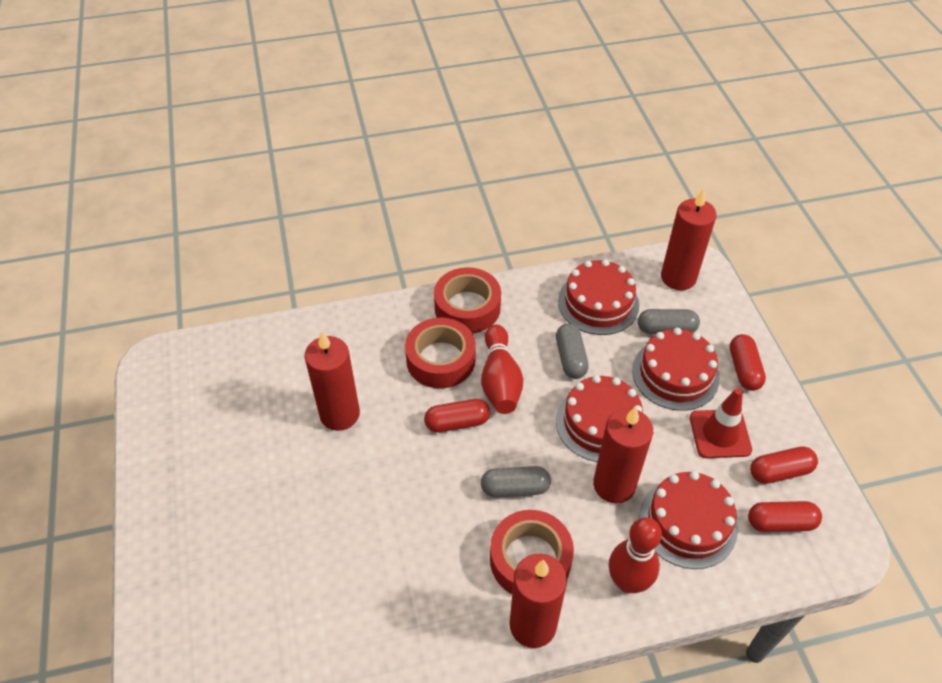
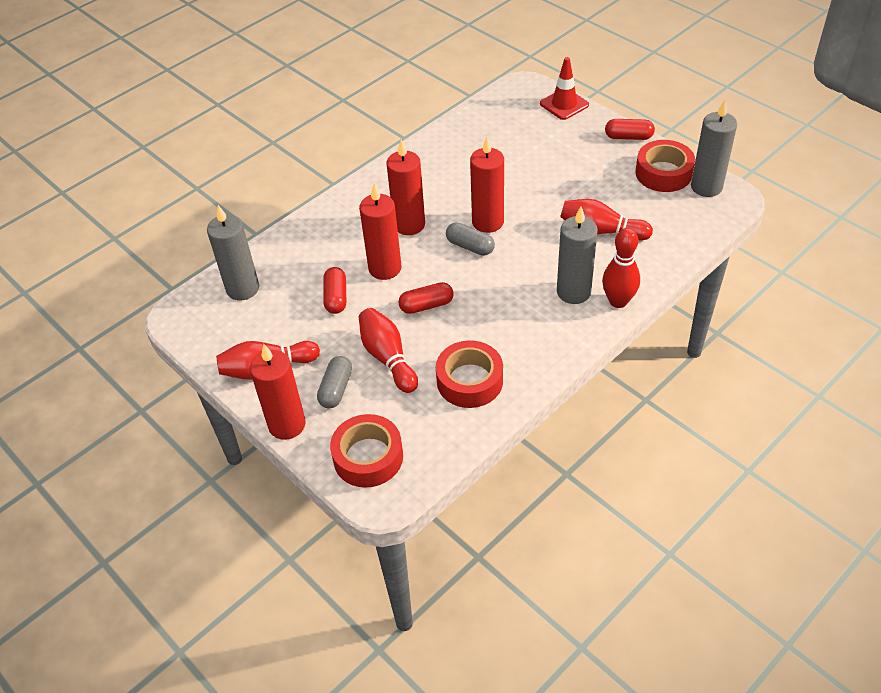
grey candle: none = 0 -> [207,205,259,300] [557,207,598,304] [691,100,737,197] = 3
grey capsule: [481,466,551,497] [556,324,589,379] [638,309,700,334] = 3 -> [317,356,352,409] [446,222,495,256] = 2
red bowling pin: [481,324,523,414] [609,517,662,593] = 2 -> [216,341,320,379] [359,308,418,393] [560,199,653,241] [602,228,640,308] = 4
red cake: [556,375,643,462] [558,259,639,335] [632,328,720,411] [639,471,738,569] = 4 -> none = 0
red capsule: [424,399,490,432] [730,334,766,391] [748,501,822,532] [750,446,818,484] = 4 -> [324,267,346,314] [398,282,454,314] [605,119,655,140] = 3

